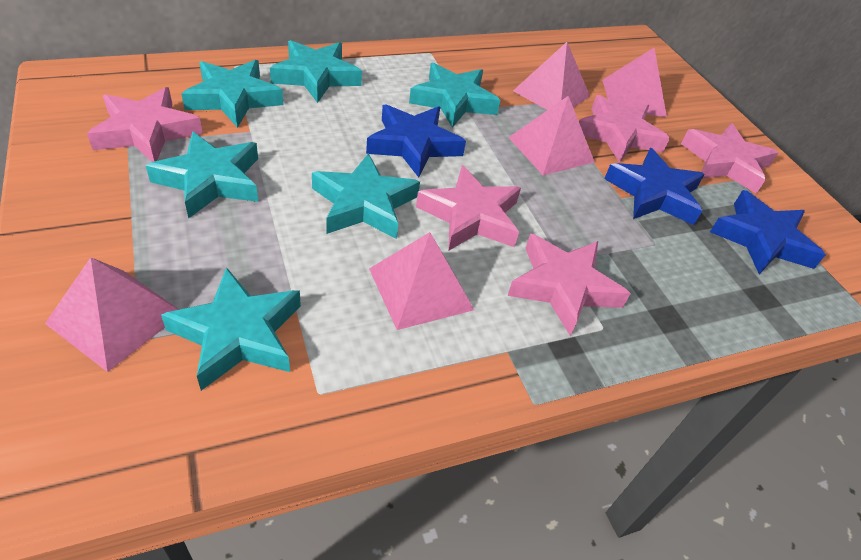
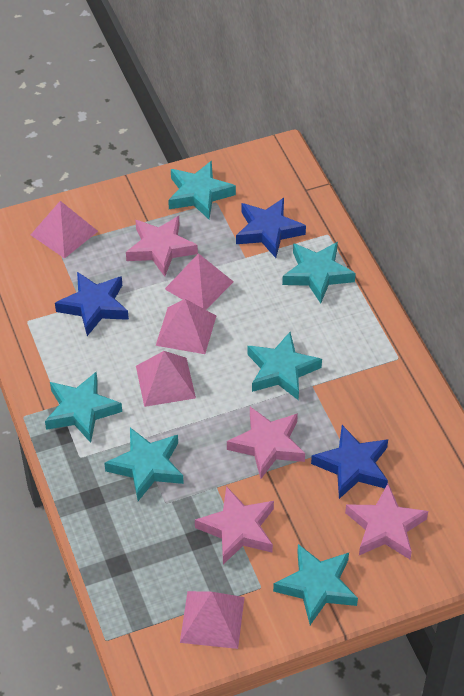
pink star: [87,87,203,162] [416,165,521,251] [508,234,631,336] [579,95,670,163] [681,123,778,194] = 5 -> [126,216,198,277] [195,486,274,564] [227,407,305,479] [345,484,428,559] = 4

